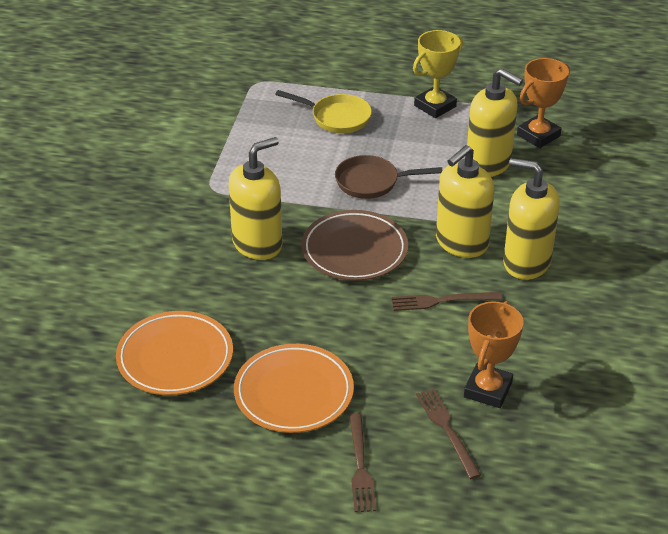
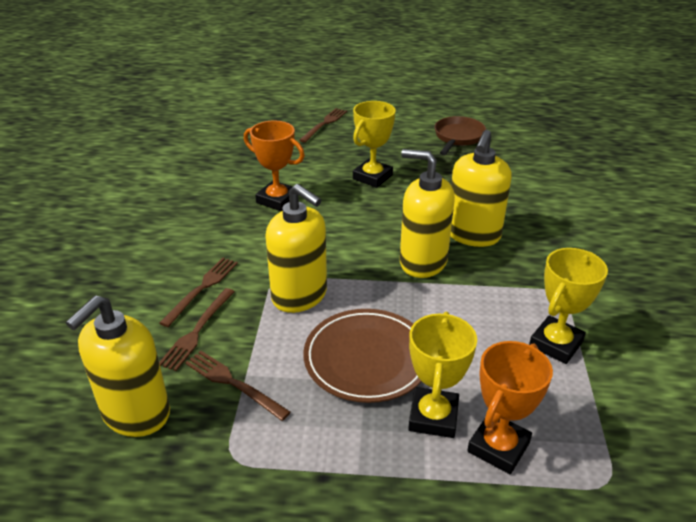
brown fork: [349,413,376,512] [391,292,502,311] [416,388,481,479] = 3 -> [159,288,235,371] [160,258,238,327] [185,351,291,421] [299,108,347,143] = 4
orange plate: [116,311,233,395] [234,344,354,433] = 2 -> none = 0
yellow pan: [275,90,372,133] = 1 -> none = 0
yellow trophy: [413,30,463,118] = 1 -> [353,101,396,188] [408,312,477,438] [529,248,608,364] = 3

